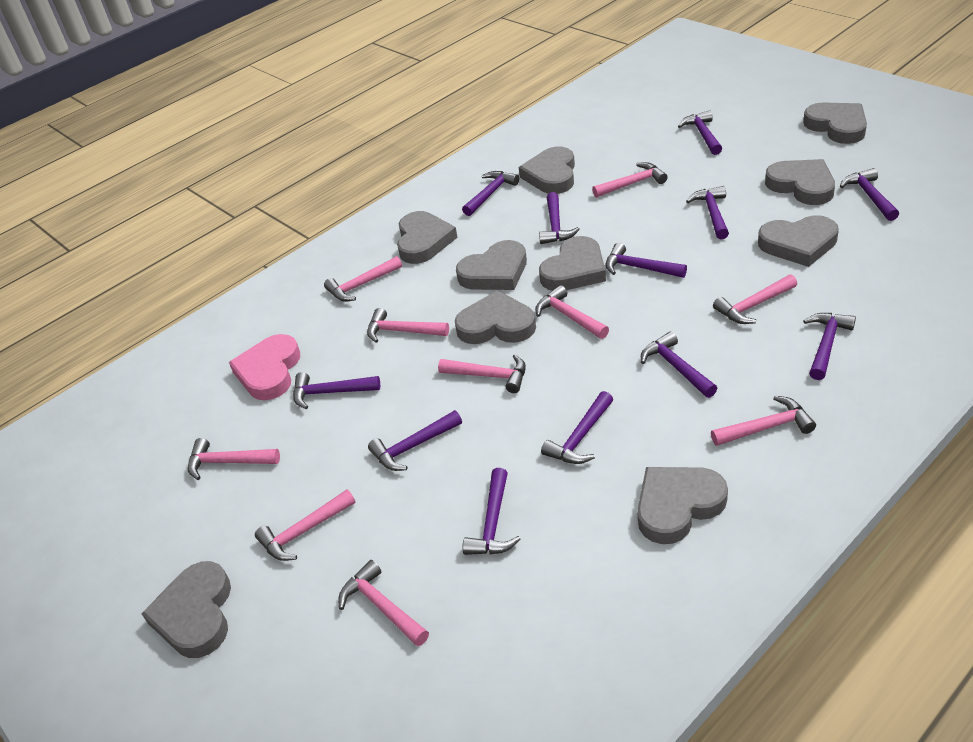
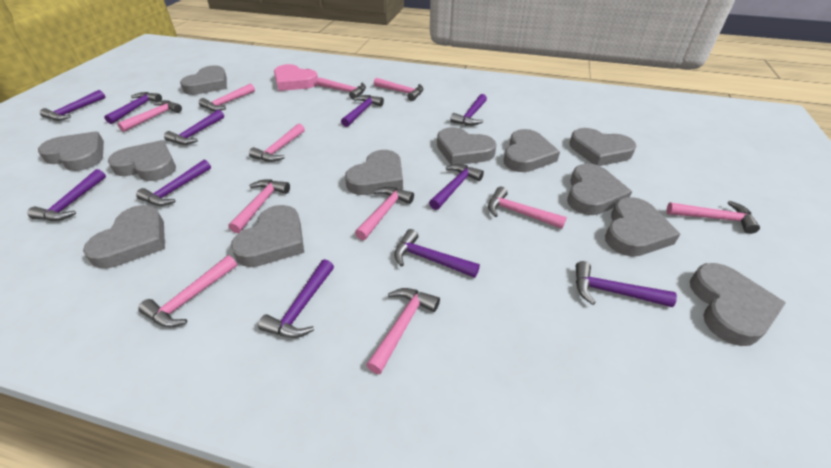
grey heart: [141,561,231,658] [397,211,458,264] [455,290,536,344] [456,240,527,290] [519,146,575,194] [539,236,606,291] [637,467,728,544] [758,216,839,267] [765,159,835,205] [803,103,867,144] = 10 -> [38,131,104,171] [83,205,165,269] [108,140,176,181] [180,65,227,95] [231,205,304,267] [345,150,403,195] [437,127,497,165] [504,129,560,172] [567,163,632,215] [569,128,636,166] [605,197,680,257] [690,263,785,346] = 12
pink hammer: [188,438,280,480] [255,490,356,561] [324,256,402,302] [338,560,429,646] [367,308,449,343] [438,354,526,393] [535,285,609,339] [592,162,668,198] [711,396,816,446] [713,274,797,324] = 10 -> [117,100,182,132] [138,255,237,327] [199,84,255,111] [229,180,290,233] [249,123,305,162] [317,77,366,100] [355,187,414,240] [366,288,440,374] [374,78,423,101] [488,187,567,229] [666,201,760,234] = 11
purple hammer: [293,372,380,409] [368,410,462,471] [462,171,519,216] [463,468,521,555] [539,192,580,244] [541,391,613,464] [605,243,687,278] [641,331,717,398] [678,110,722,155] [686,186,729,239] [803,313,856,380] [840,168,899,221] = 12 -> [28,169,106,221] [40,90,105,121] [104,92,162,124] [136,160,211,206] [164,110,224,145] [258,259,334,338] [341,95,384,127] [394,229,480,278] [429,164,484,210] [450,94,487,126] [576,261,677,307] = 11

